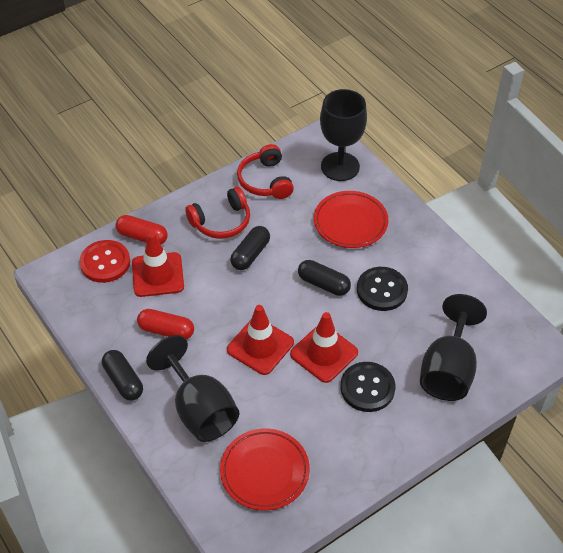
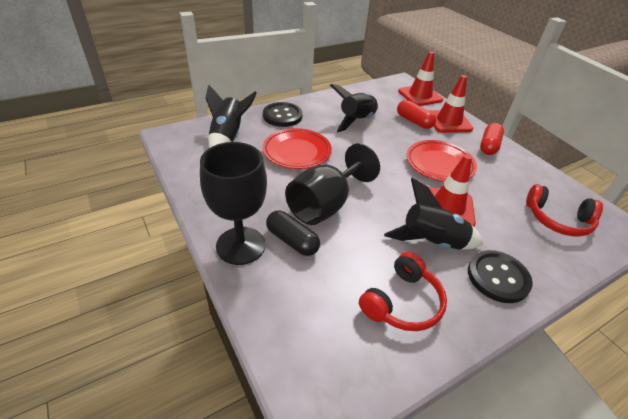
black capsule: [102,350,143,400] [230,226,270,270] [298,260,351,296] = 3 -> [266,210,320,256] = 1
black goblet: [146,335,239,442] [320,89,367,181] [420,294,487,401] = 3 -> [200,142,267,265] [285,143,380,225] = 2
black rocket: none = 0 -> [206,85,257,148] [330,84,378,132] [384,178,483,250] = 3
red button: [79,240,130,283] = 1 -> none = 0

